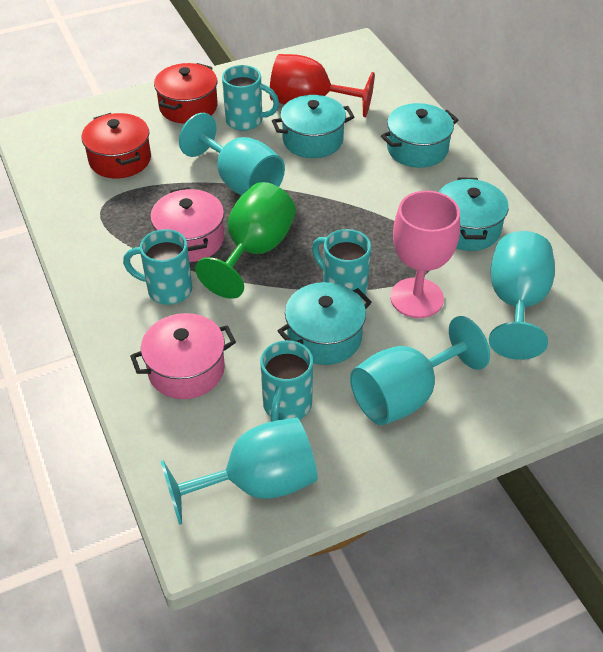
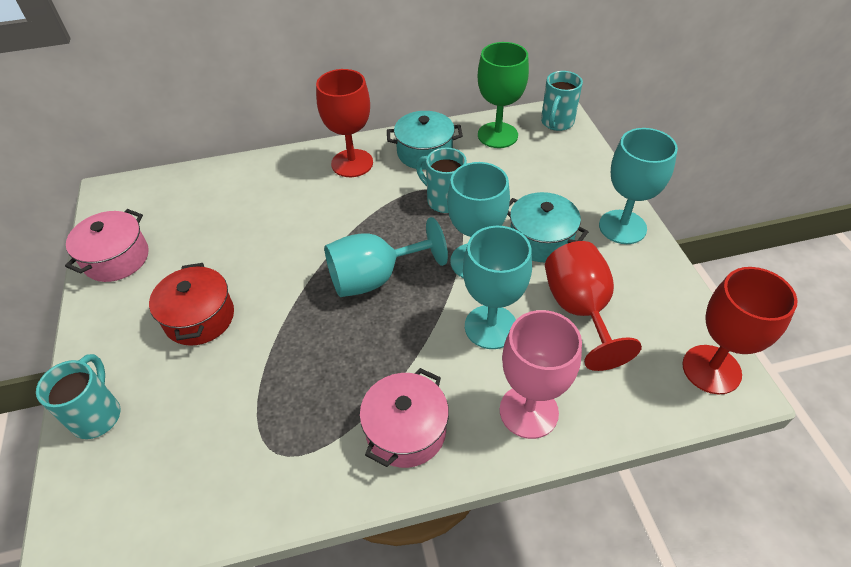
red goblet: [270,54,375,117] = 1 -> [316,69,373,177] [545,241,642,371] [682,267,797,394] = 3
red pot: [81,113,151,178] [154,63,218,124] = 2 -> [149,263,234,346] = 1
turquoise mug: [123,229,192,305] [222,65,279,131] [260,340,313,421] [312,229,371,299] = 4 -> [36,354,120,439] [416,148,467,213] [541,71,583,131] = 3
turquoise pot: [272,95,354,158] [278,282,372,365] [381,103,458,168] [439,177,509,251] = 4 -> [387,111,463,170] [507,192,588,262] = 2

